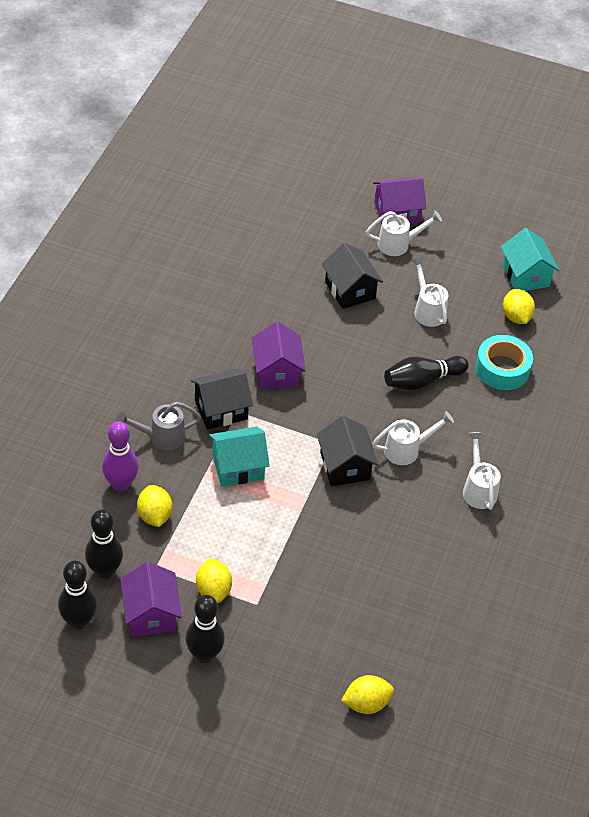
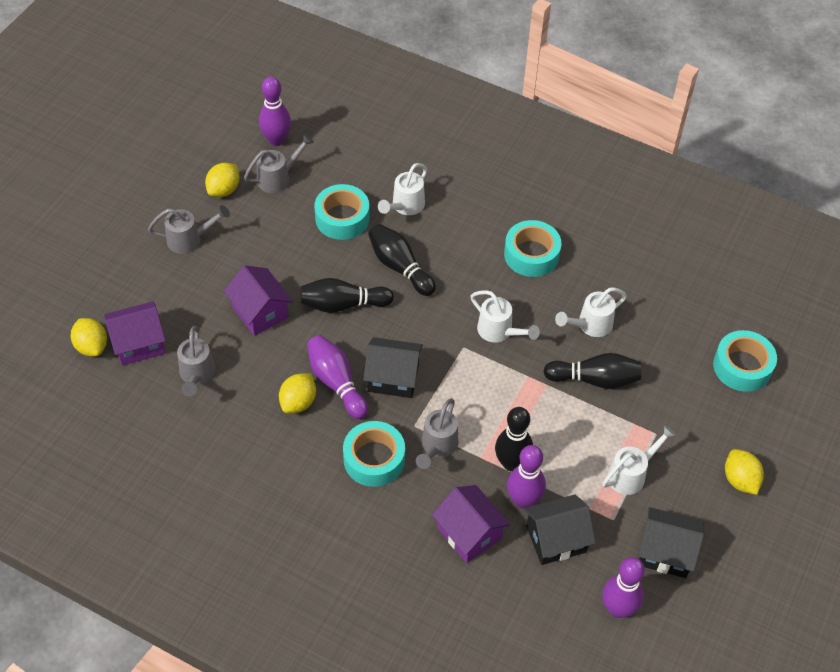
grey watering can: [116,402,201,450] = 1 -> [148,205,230,254] [177,326,215,396] [244,134,314,193] [416,398,458,469] = 4
purple bowling pin: [102,421,138,491] = 1 -> [259,76,291,146] [307,335,368,419] [507,445,546,509] [602,557,645,618] = 4
turquoise house: [209,426,270,487] [501,228,559,291] = 2 -> none = 0
turquoise tape: [475,335,533,390] = 1 -> [314,184,370,240] [343,421,405,487] [504,220,562,277] [713,330,777,392] = 4

